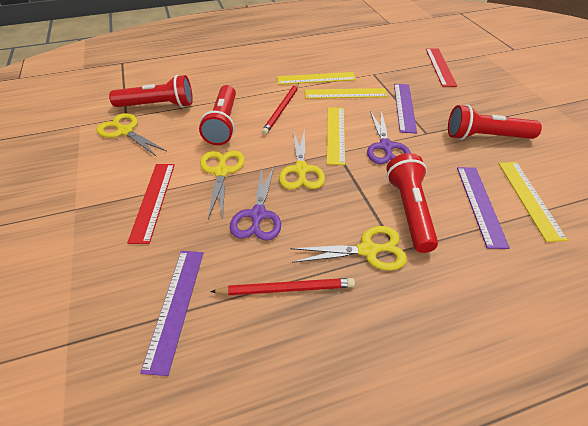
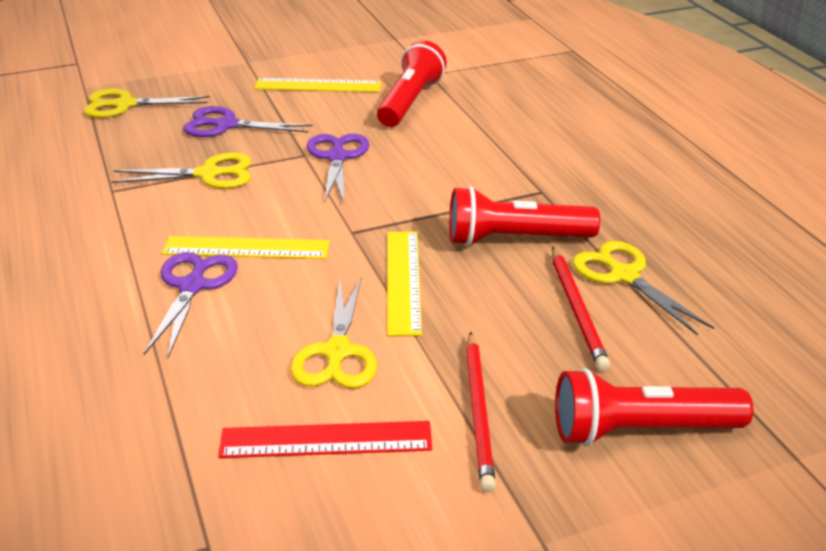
purple ruler: [140,251,203,376] [394,84,417,134] [457,167,510,249] = 3 -> none = 0
purple scissors: [230,166,281,241] [367,110,411,164] = 2 -> [144,252,238,357] [183,106,312,137] [307,134,369,203] = 3
red flashlight: [109,75,193,108] [199,85,236,145] [386,153,438,253] [448,105,542,140] = 4 -> [377,40,447,127] [449,186,600,246] [555,368,753,446] = 3
red ruler: [127,164,175,244] [426,48,457,87] = 2 -> [218,421,432,458] = 1
yellow ruler: [277,72,356,85] [305,88,388,99] [327,107,345,165] [499,162,568,242] = 4 -> [162,236,330,259] [254,78,382,92] [387,231,422,336] = 3

